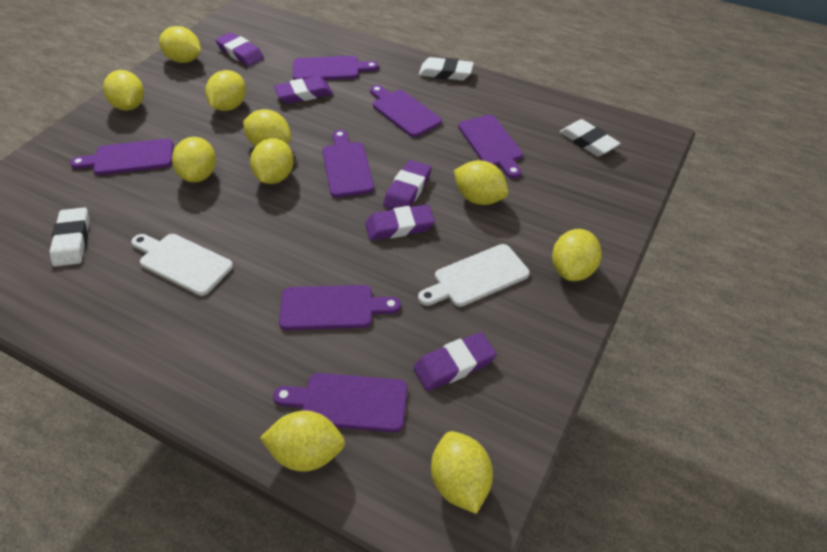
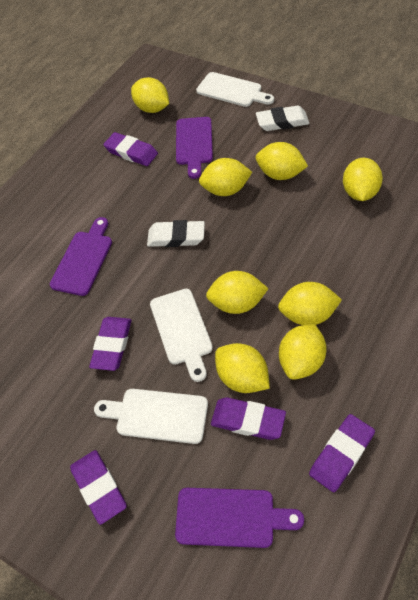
purple cutting board: [70,139,174,175] [273,373,408,432] [279,285,401,330] [293,56,379,80] [322,130,374,198] [370,85,442,137] [458,115,523,179] = 7 -> [50,217,112,296] [175,488,304,548] [176,117,213,179] = 3
white cutting board: [131,234,233,296] [418,244,530,307] = 2 -> [94,389,208,444] [150,289,213,382] [196,72,274,107] = 3
white eraser: [50,207,90,267] [419,57,474,81] [560,119,621,156] = 3 -> [147,220,205,247] [256,106,309,131] = 2
yellow lemon: [103,70,144,111] [159,26,201,63] [172,137,216,183] [205,70,246,111] [243,109,291,146] [250,138,294,184] [260,411,345,472] [431,431,493,514] [454,160,508,205] [552,229,602,281] = 10 -> [131,77,169,113] [199,158,252,196] [206,271,268,314] [215,343,270,393] [256,142,308,180] [278,282,342,325] [279,323,327,380] [343,158,383,201] = 8

